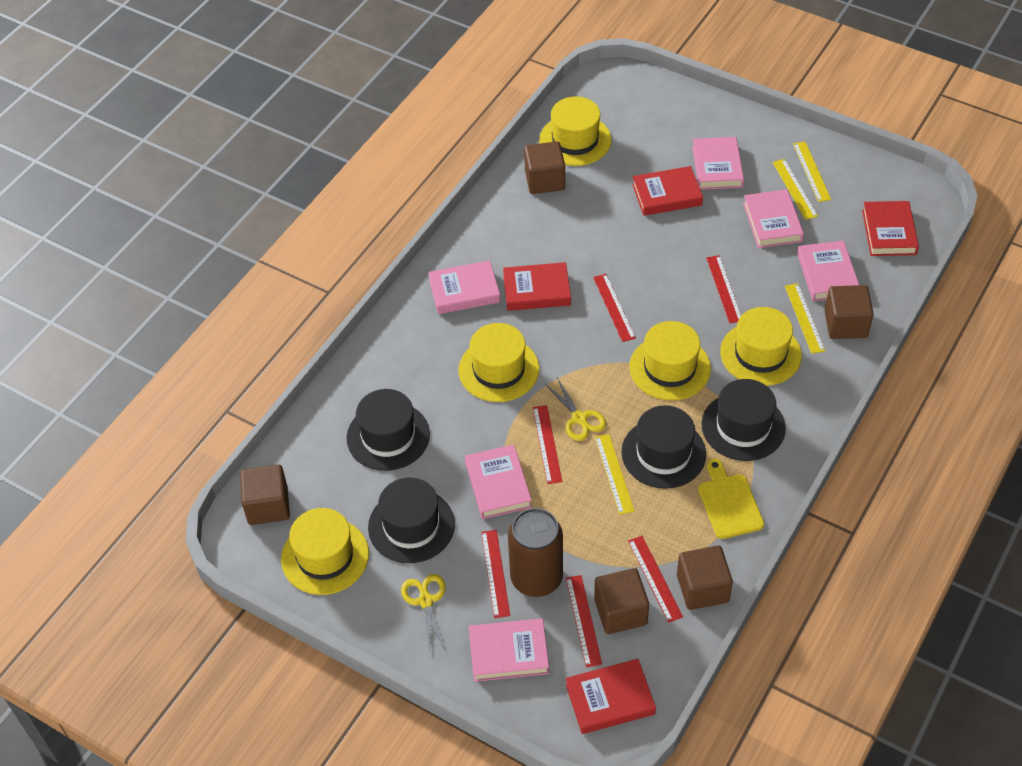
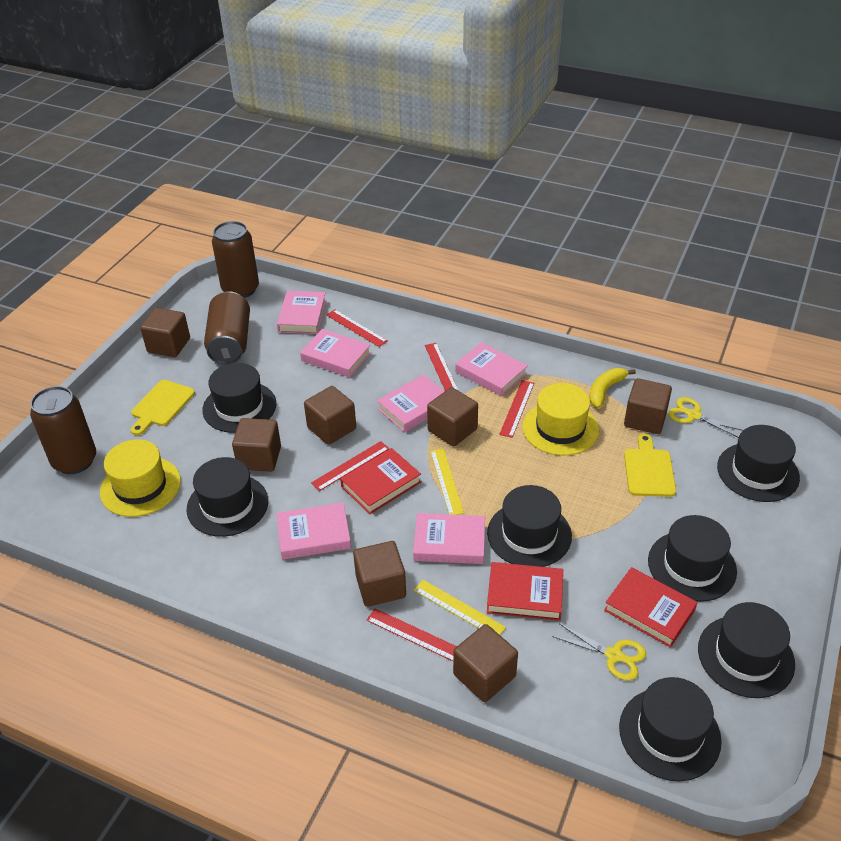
black hat: [347,389,430,471] [368,478,455,563] [621,405,706,489] [701,379,786,461] = 4 -> [187,457,268,537] [202,363,276,433] [487,485,572,567] [619,677,722,781] [648,515,737,602] [698,602,795,698] [717,425,800,502] = 7
brown can: [508,508,563,597] = 1 -> [30,386,96,474] [204,291,250,365] [212,221,259,298] = 3
brown cube: [240,464,290,525] [524,141,565,194] [594,568,649,634] [677,545,733,610] [824,285,874,339] = 5 -> [140,308,190,357] [232,418,281,472] [304,386,356,445] [353,541,406,607] [427,387,478,447] [453,624,518,702] [624,378,672,434] = 7
red book: [503,262,571,311] [566,659,656,734] [632,166,703,216] [862,201,919,256] = 4 -> [340,448,421,514] [487,562,563,621] [604,567,698,648] = 3
red ruler: [481,530,510,618] [533,405,562,484] [566,575,602,667] [593,274,636,342] [628,536,683,623] [706,255,741,323] = 6 -> [311,441,389,491] [327,309,388,347] [367,608,457,661] [425,343,459,391] [499,380,534,438] = 5
yellow banana: none = 0 -> [589,368,636,408] = 1
yellow cutting board: [698,459,764,539] = 1 -> [131,380,195,435] [624,434,676,497] = 2
yellow hat: [281,508,369,595] [459,323,539,402] [539,97,612,166] [629,321,711,400] [720,307,802,386] = 5 -> [100,439,181,517] [522,383,599,456] = 2
yellow ruler: [595,434,634,515] [773,159,818,220] [785,284,825,354] [793,142,831,202] = 4 -> [414,580,506,635] [430,449,464,515] = 2

